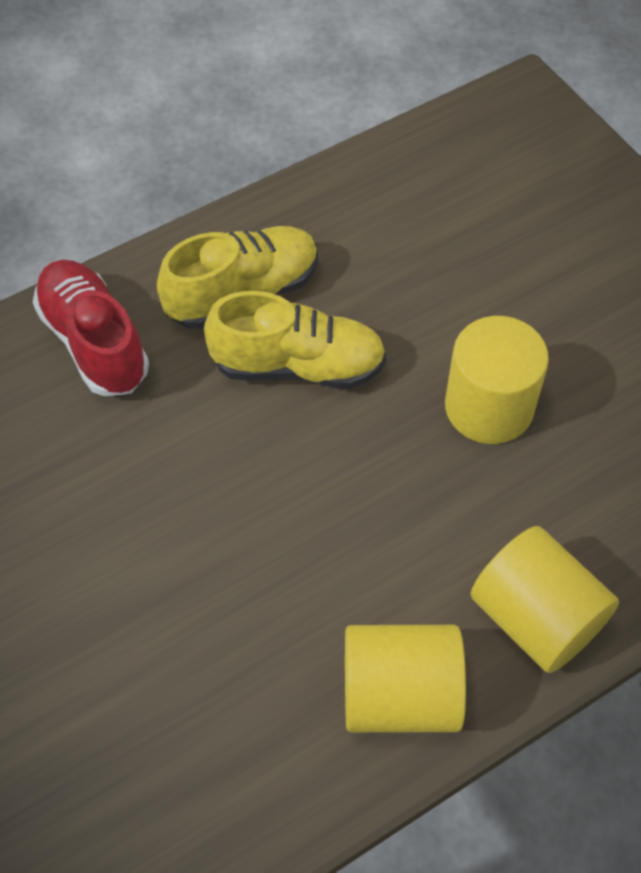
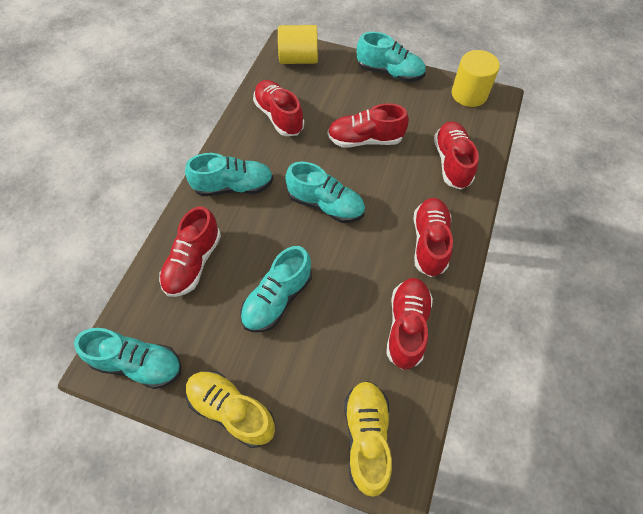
red shoe: [33,260,149,396] = 1 -> [159,206,221,297] [253,80,304,136] [327,103,409,148] [386,278,433,370] [413,198,453,277] [434,121,479,189] = 6
turquoise shoe: none = 0 -> [74,328,182,389] [185,153,273,196] [240,246,312,332] [285,161,365,223] [357,32,426,82] = 5
yellow cylinder: [345,625,466,733] [445,316,549,444] [470,526,619,673] = 3 -> [278,25,318,64] [452,50,500,107] = 2

